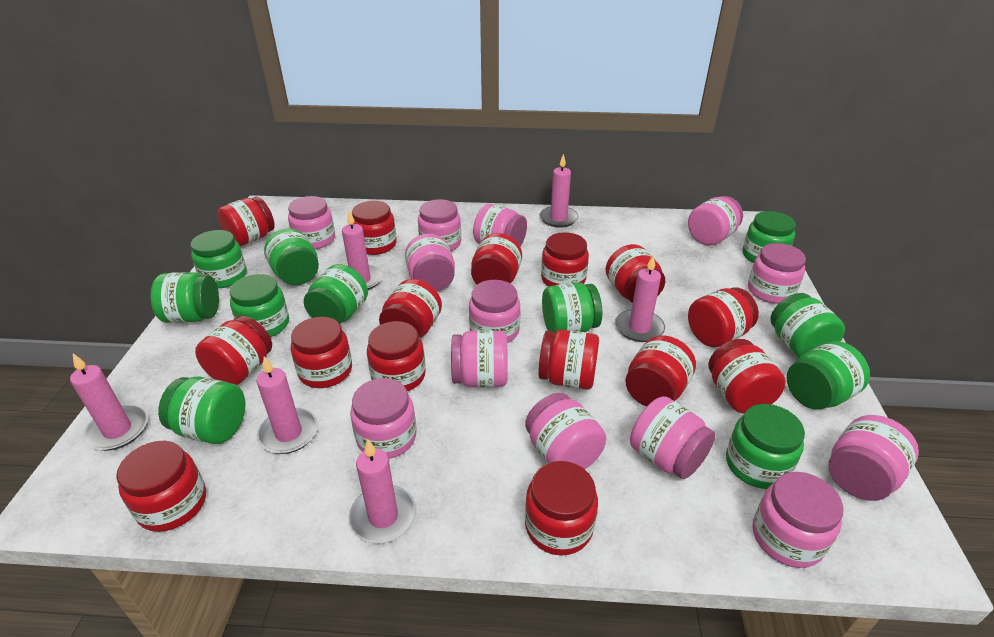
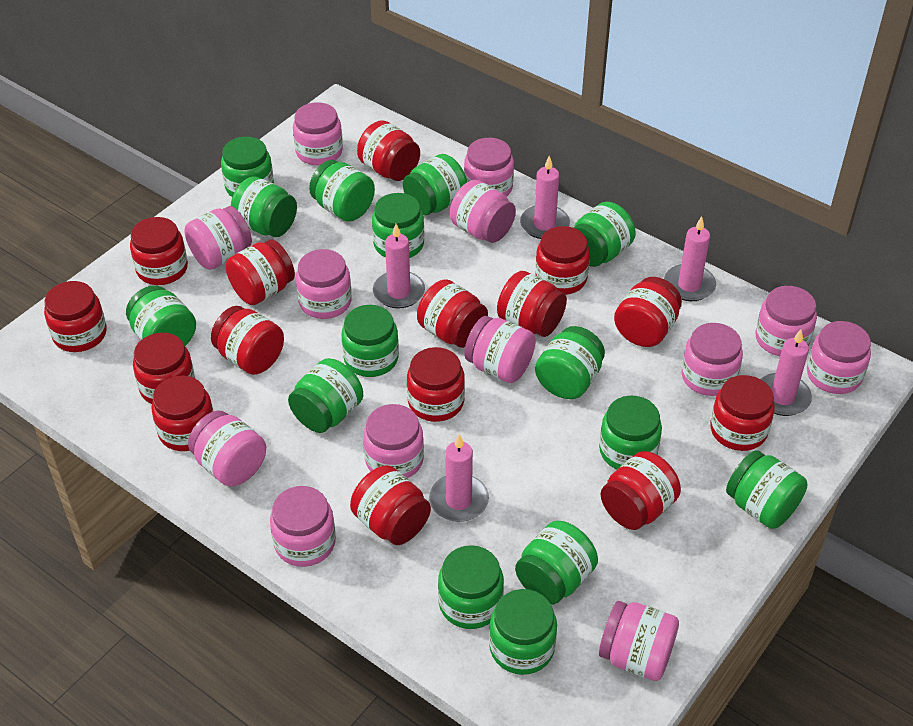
green jar: [151,272,219,323] [158,376,245,444] [191,230,247,288] [230,274,289,337] [264,229,319,285] [304,264,368,324] [542,282,602,333] [726,404,805,489] [742,211,796,263] [771,293,845,357] [787,341,870,410] = 11 -> [126,285,196,346] [221,137,274,197] [231,176,297,237] [288,358,363,433] [309,160,375,222] [341,305,399,377] [372,193,424,258] [403,154,467,215] [438,545,504,629] [489,589,557,675] [515,521,598,604] [535,326,605,399] [574,202,636,267] [599,396,662,469] [726,450,808,529] = 15
pink candle: [70,353,148,451] [257,356,318,454] [342,211,383,290] [348,439,416,543] [540,154,578,228] [615,255,665,342] = 6 -> [373,224,425,309] [429,434,489,522] [520,156,570,239] [664,216,716,301] [761,329,812,416] = 5

